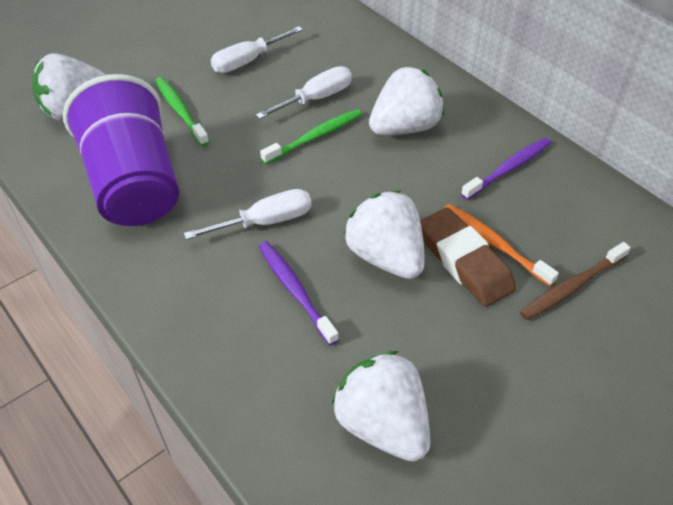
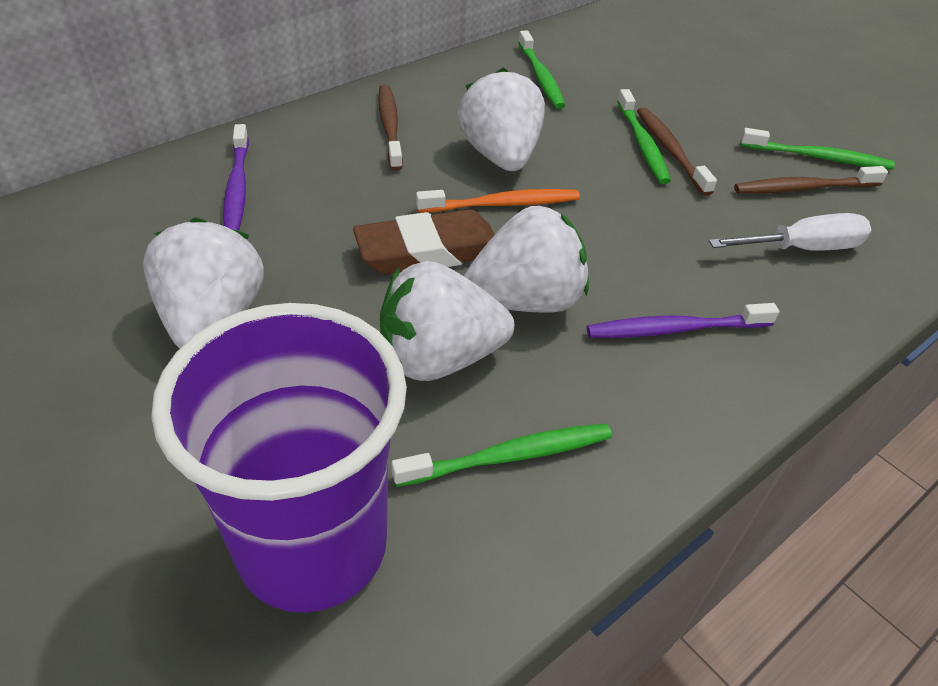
brown toothbrush: [520,242,631,320] = 1 -> [378,84,403,171] [637,107,717,196] [734,166,888,194] = 3
green toothbrush: [155,77,209,146] [260,109,362,164] = 2 -> [391,424,612,487] [518,30,566,109] [617,89,671,184] [740,128,895,170] = 4
white screwdriver: [184,189,312,240] [211,27,303,73] [256,66,352,119] = 3 -> [709,213,871,251] = 1

